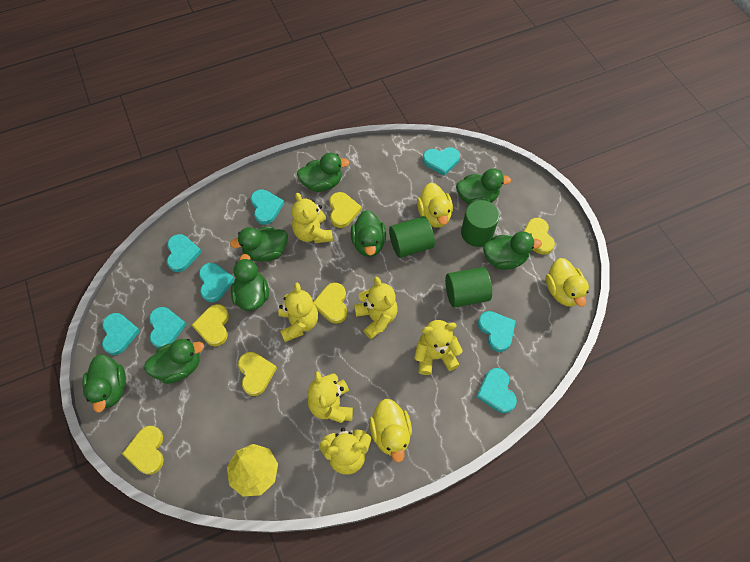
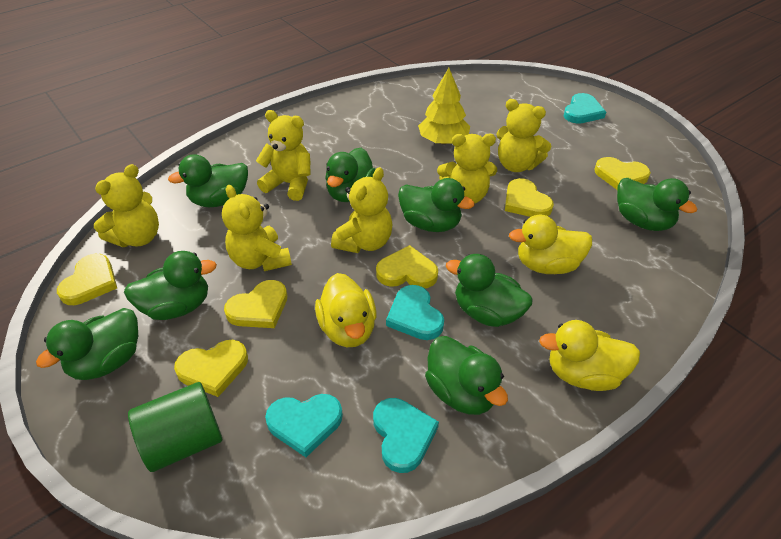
green cylinder: [389,216,435,258] [445,267,492,307] [461,200,499,247] = 3 -> [128,382,222,472] = 1
turquoise heart: [102,313,140,355] [149,307,187,348] [167,234,202,272] [199,263,235,302] [251,189,285,225] [423,147,460,176] [476,368,517,413] [478,311,516,352] = 8 -> [265,394,343,457] [373,398,439,473] [386,285,444,340] [564,93,606,124] = 4

